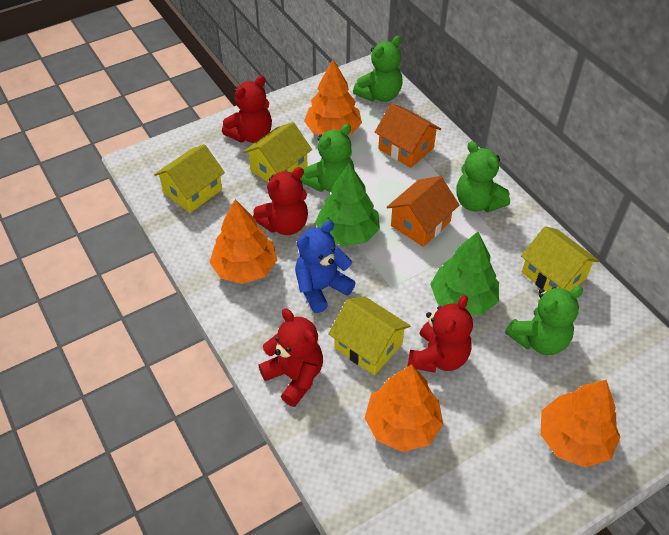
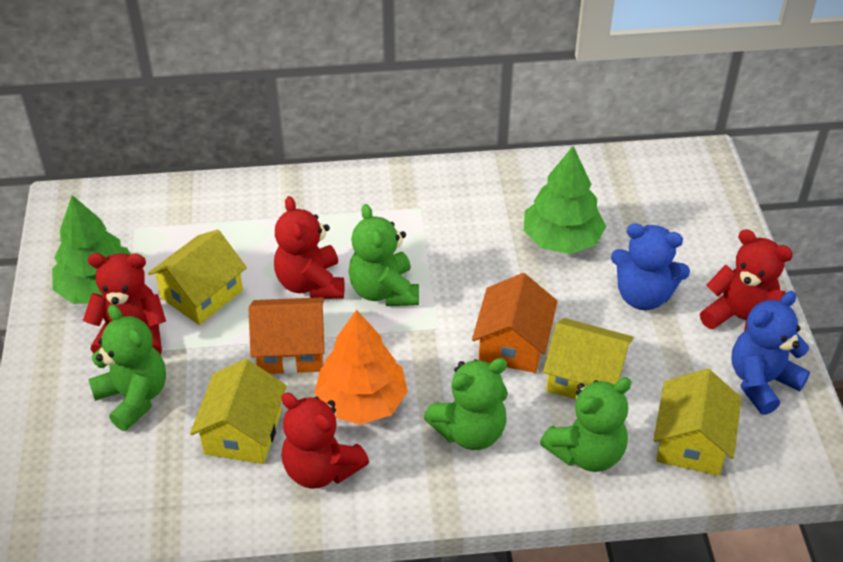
blue teddy bear: [295,221,356,313] = 1 -> [611,223,690,310] [732,291,810,415] = 2
orange tree: [210,199,277,284] [304,59,362,135] [365,364,443,452] [540,380,621,467] = 4 -> [314,310,408,425] = 1

